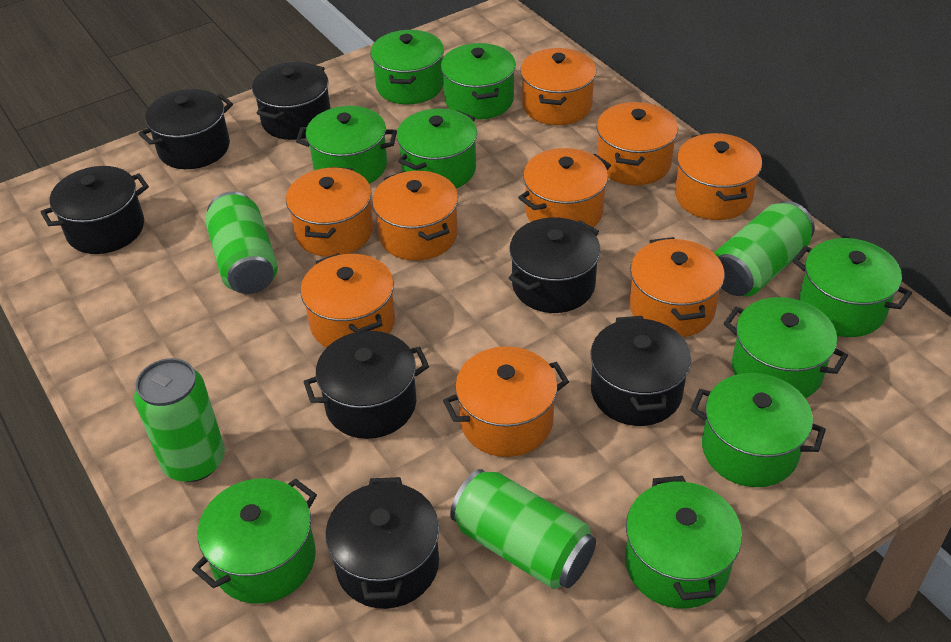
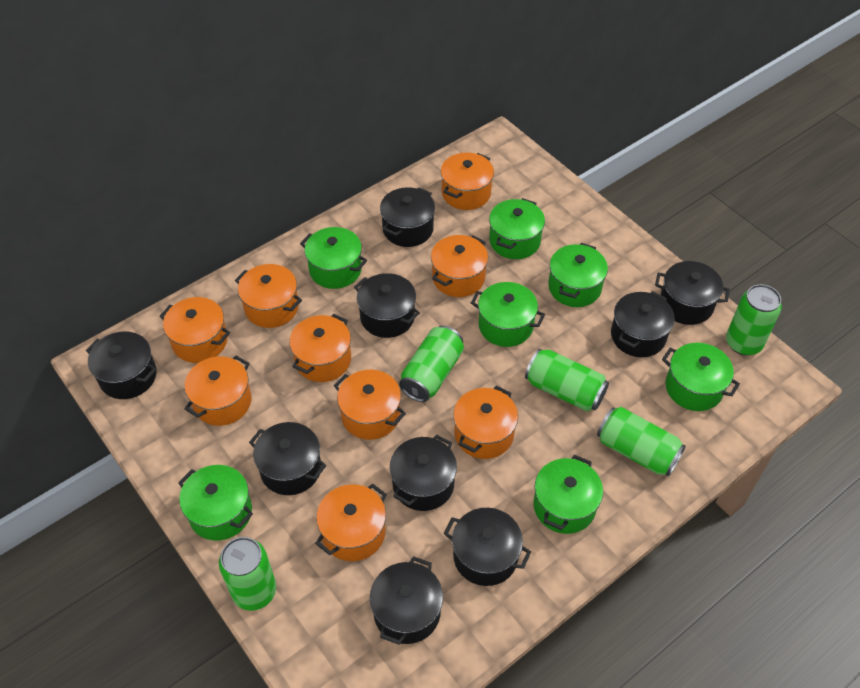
black pot: [40,166,149,254] [138,89,233,169] [252,62,331,140] [303,331,429,439] [325,477,439,609] [509,217,600,313] [590,316,692,426] = 7 -> [86,331,157,399] [249,422,326,495] [354,273,420,338] [370,556,443,645] [380,187,435,247] [390,434,457,511] [444,508,531,586] [611,291,675,357] [655,261,730,325] = 9
green can: [134,358,225,482] [205,191,278,294] [450,469,596,589] [714,201,815,296] = 4 -> [219,537,276,611] [399,325,464,402] [525,349,609,412] [597,407,686,477] [726,284,782,355] = 5
green pot: [192,478,317,604] [296,106,397,184] [370,30,444,104] [397,109,477,188] [441,43,516,120] [625,476,742,609] [691,373,826,487] [723,297,848,398] [793,238,912,337] = 9 -> [178,465,253,541] [300,227,367,289] [471,282,545,347] [489,198,545,259] [533,455,603,534] [548,243,608,307] [662,343,740,411] = 7

